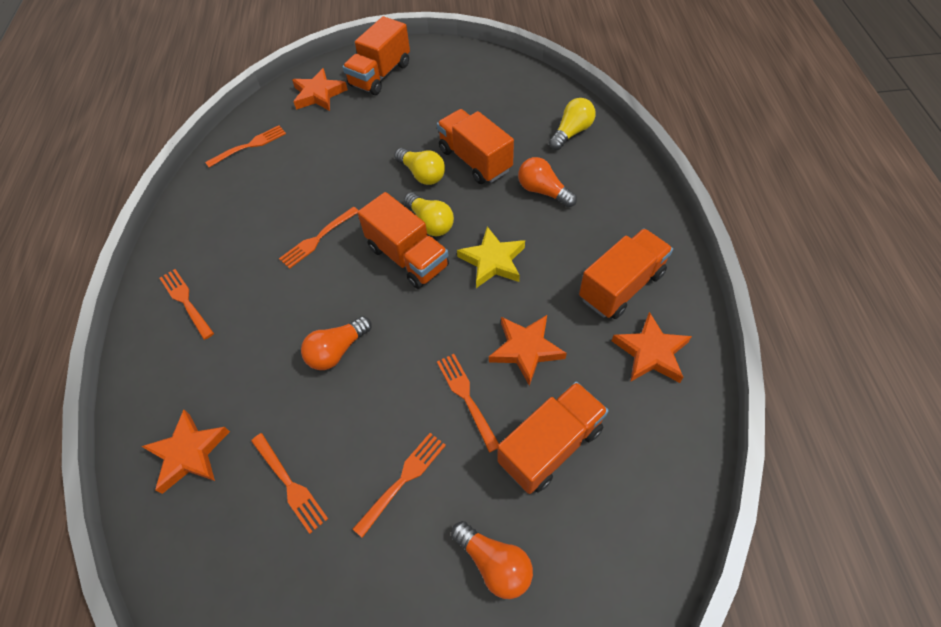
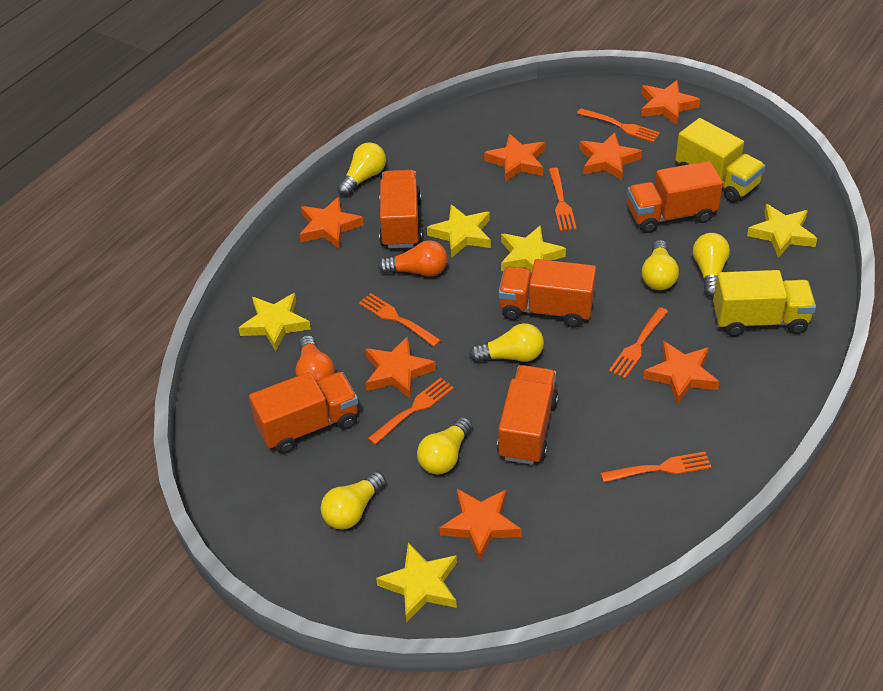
orange light bulb: [301,316,372,370] [451,521,533,599] [518,157,577,208] = 3 -> [296,335,335,382] [378,240,447,277] = 2
orange star: [141,410,230,494] [292,68,348,111] [489,315,567,386] [612,312,692,383] = 4 -> [299,197,364,249] [365,336,436,399] [439,489,522,561] [484,134,545,182] [579,132,642,181] [641,80,700,125] [643,341,719,404] = 7
yellow light bulb: [394,148,445,185] [404,192,454,236] [549,98,596,150] = 3 -> [321,471,386,530] [337,142,386,196] [417,417,472,474] [469,323,544,362] [642,240,679,290] [693,233,730,297] = 6
yellow star: [457,226,525,288] = 1 -> [239,293,311,351] [376,543,457,622] [427,205,491,258] [501,225,566,272] [747,204,817,258] = 5
yellow truck: none = 0 -> [675,118,765,203] [713,270,816,336] = 2

